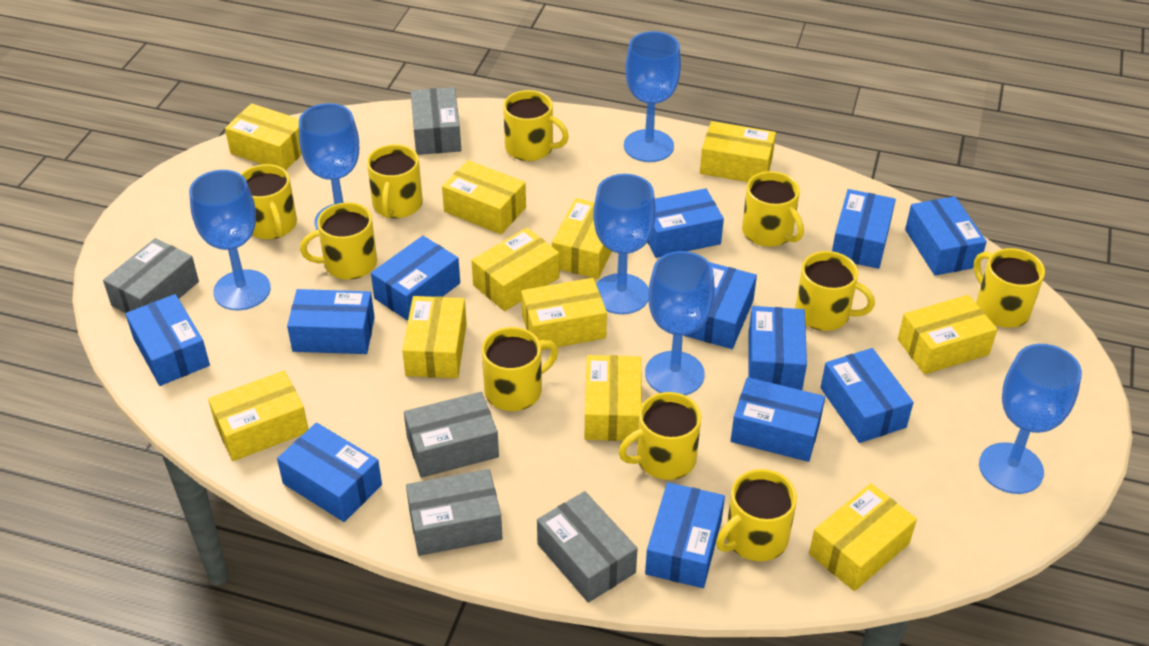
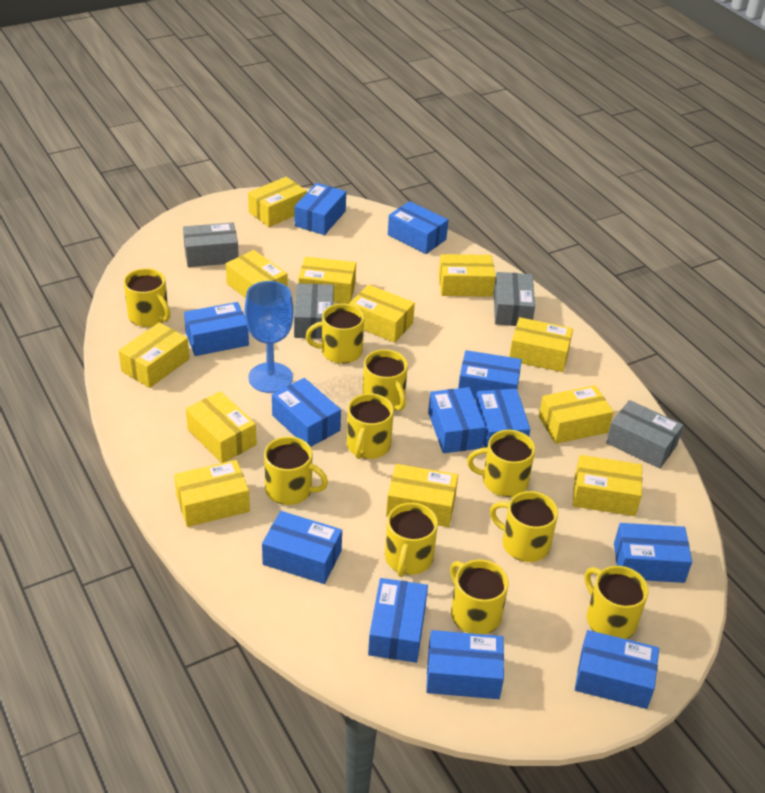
blue goblet: [189,170,271,310] [299,103,359,230] [593,174,656,314] [624,31,681,162] [645,251,715,395] [979,344,1082,494] = 6 -> [245,281,294,393] = 1
grey box: [103,238,199,313] [404,392,499,478] [406,469,502,556] [411,87,461,155] [537,491,638,603] = 5 -> [183,222,239,267] [294,283,334,339] [494,272,535,326] [606,400,683,469] = 4
yellow box: [208,371,308,461] [225,103,302,170] [402,296,467,378] [442,160,526,234] [471,228,559,311] [521,278,607,350] [552,198,612,279] [585,355,642,441] [700,121,776,182] [809,483,917,591] [898,295,997,374] = 11 -> [118,322,190,388] [174,460,250,527] [186,391,257,463] [226,250,288,298] [248,177,307,227] [298,257,356,304] [349,284,415,343] [386,464,458,527] [439,254,496,297] [509,317,573,372] [539,385,613,444] [573,455,642,516] = 12

